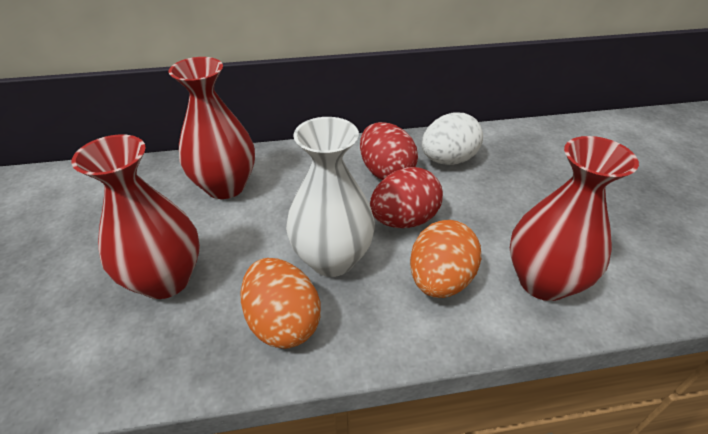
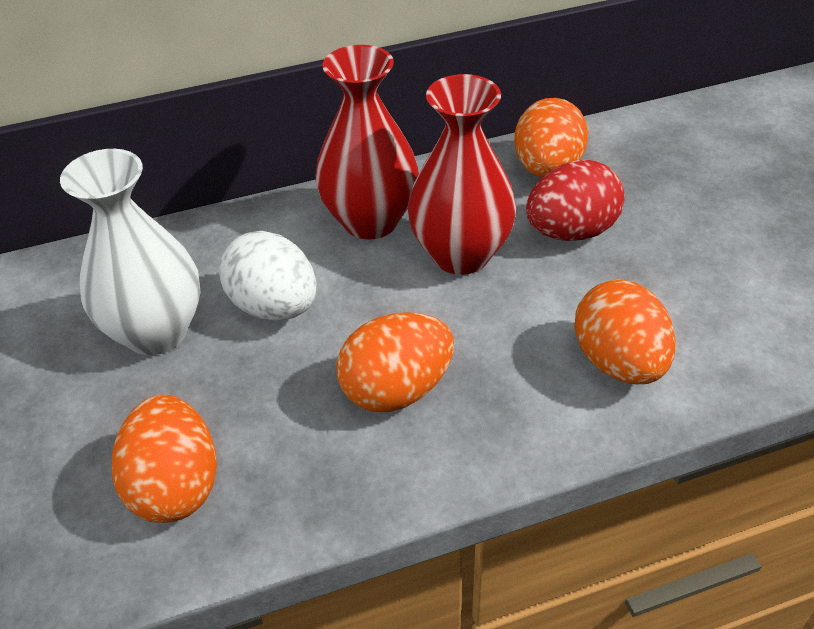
orange egg: [241,258,321,349] [410,220,481,298] = 2 -> [112,395,217,523] [337,312,454,412] [514,98,588,178] [574,279,676,384] = 4
red egg: [360,122,418,180] [370,167,443,228] = 2 -> [526,160,625,241] = 1
red vase: [71,134,200,299] [169,57,255,199] [510,136,639,301] = 3 -> [315,45,419,240] [408,74,516,275] = 2

